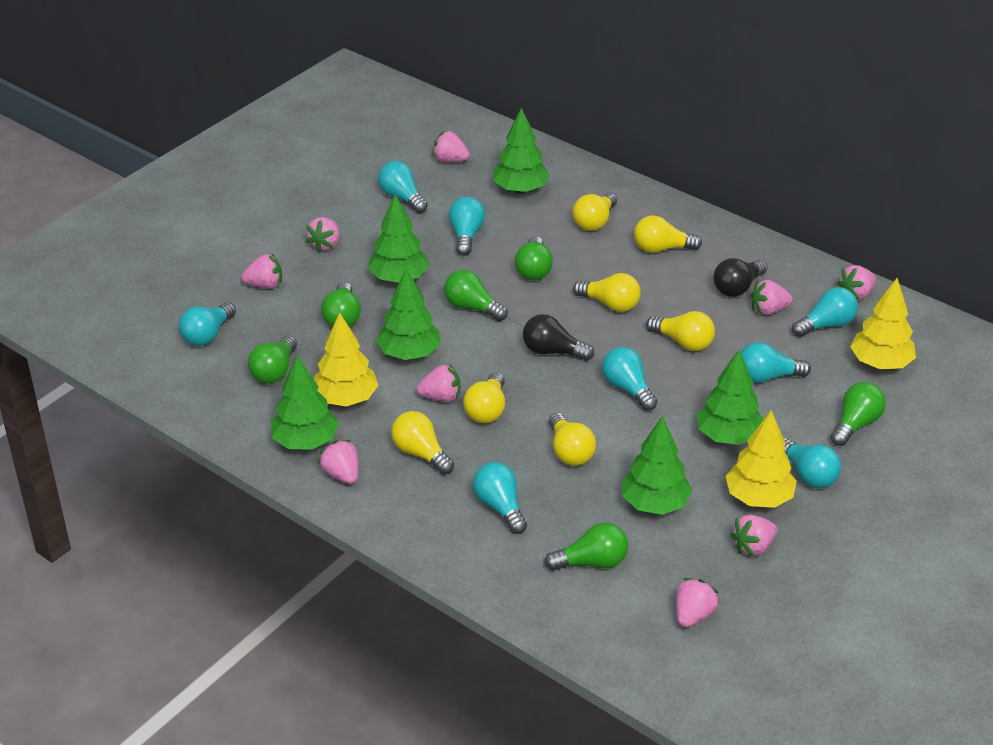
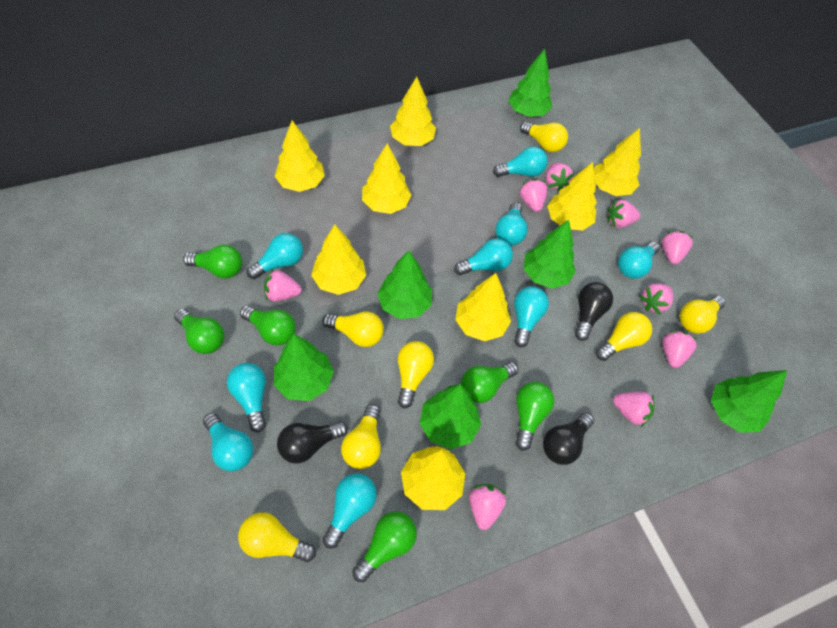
black light bulb: [523,314,594,361] [713,258,767,297] = 2 -> [277,421,348,463] [543,412,594,465] [575,282,613,341] = 3
turquoise light bulb: [179,302,236,346] [378,161,428,213] [448,197,485,256] [473,462,527,534] [602,347,657,411] [741,342,811,383] [783,438,841,488] [792,287,858,337] = 8 -> [203,413,254,471] [227,363,266,433] [247,233,303,279] [323,473,377,549] [454,238,513,275] [493,147,548,177] [495,202,528,246] [514,286,549,347] [618,242,660,279] = 9
yellow tree: [314,312,379,406] [725,410,797,508] [850,278,916,369] = 3 -> [275,120,325,192] [311,224,366,295] [362,143,411,214] [390,77,436,146] [401,446,465,510] [455,273,511,341] [547,162,597,230] [594,128,641,196] = 8

